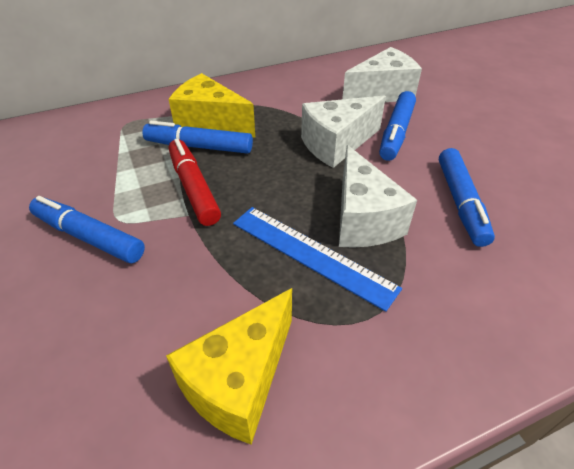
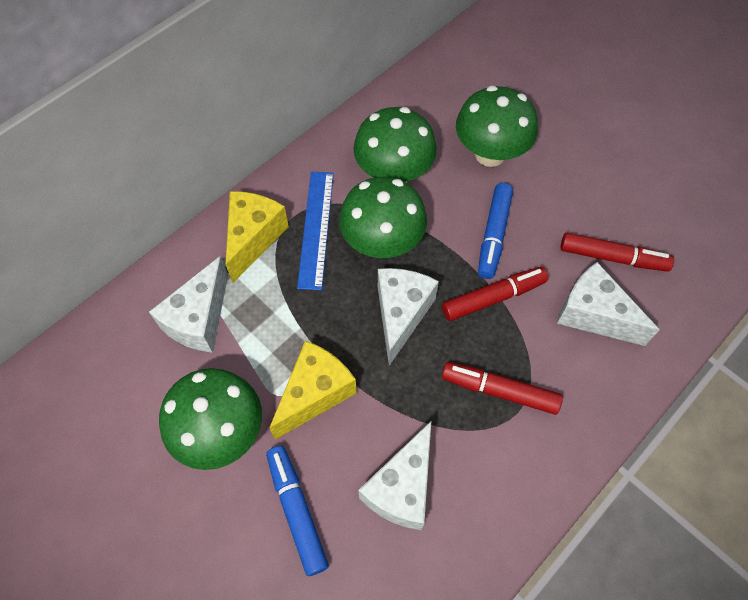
blue marker: [29,196,145,263] [142,121,253,154] [379,91,416,161] [439,148,495,247] = 4 -> [266,446,329,576] [478,183,513,279] = 2
green mushroom: none = 0 -> [159,368,262,470] [339,177,427,258] [353,107,437,183] [456,86,538,167] = 4
red marker: [169,138,221,226] = 1 -> [442,267,548,321] [442,362,563,415] [560,232,674,272] = 3
white cheese: [301,96,386,168] [339,145,417,248] [342,47,422,102] = 3 -> [149,256,228,353] [358,421,431,530] [378,268,439,366] [557,262,660,346] = 4

